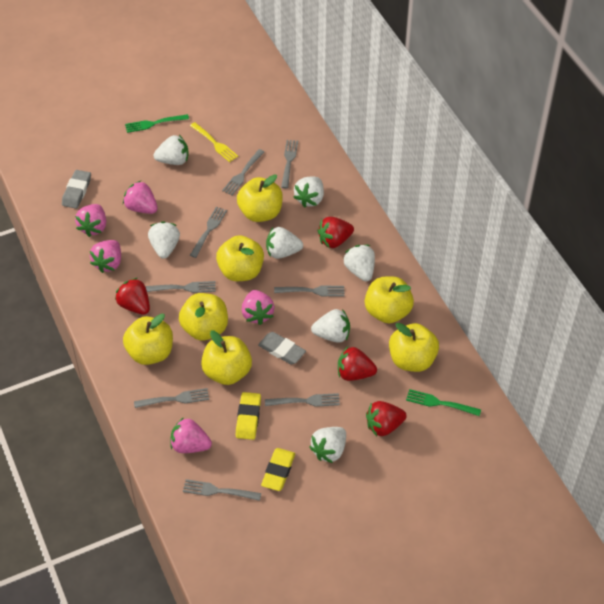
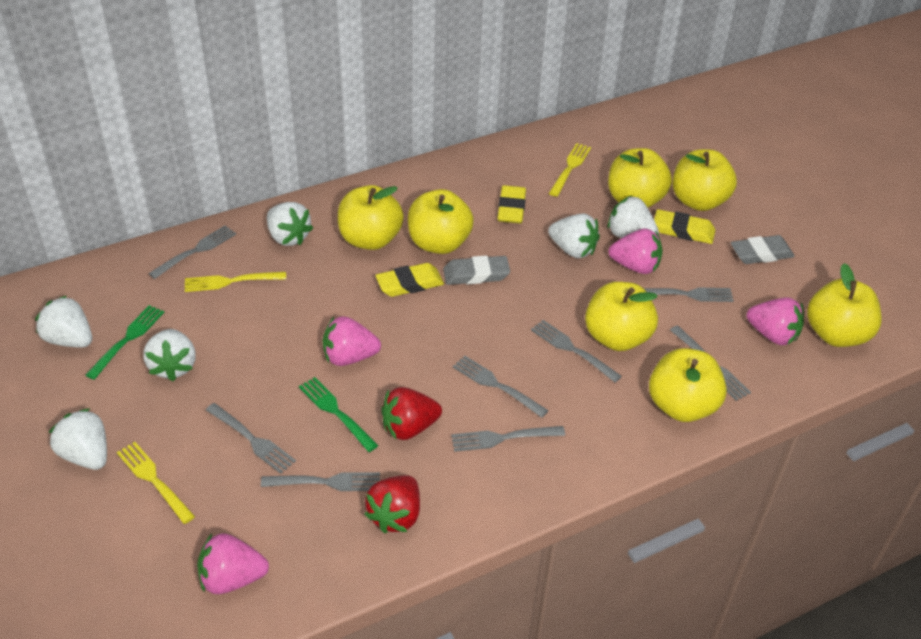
pink strawberry: [75,204,106,237] [90,240,121,273] [123,181,158,214] [170,417,212,453] [242,290,275,325] = 5 -> [197,533,269,594] [323,316,381,366] [609,229,662,274] [746,297,804,345] = 4
red strawberry: [115,278,150,315] [318,217,354,248] [338,347,377,381] [366,401,407,436] = 4 -> [364,475,420,533] [381,387,442,440] = 2
white strawberry: [148,222,180,259] [153,135,188,165] [266,227,303,259] [293,176,324,208] [309,427,346,463] [311,309,350,343] [343,245,375,281] = 7 -> [35,296,92,347] [49,408,107,470] [143,329,196,381] [267,202,313,246] [548,213,600,258] [608,196,659,238] = 6
yellow eraser: [236,392,261,440] [261,448,295,491] = 2 -> [375,263,444,297] [497,185,526,224] [654,209,715,244] = 3
yellow fork: [190,122,238,162] = 1 -> [117,442,195,524] [185,272,286,292] [549,143,591,197] = 3

